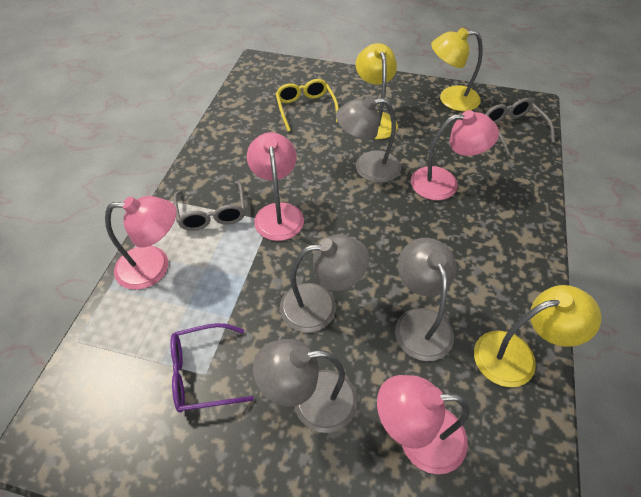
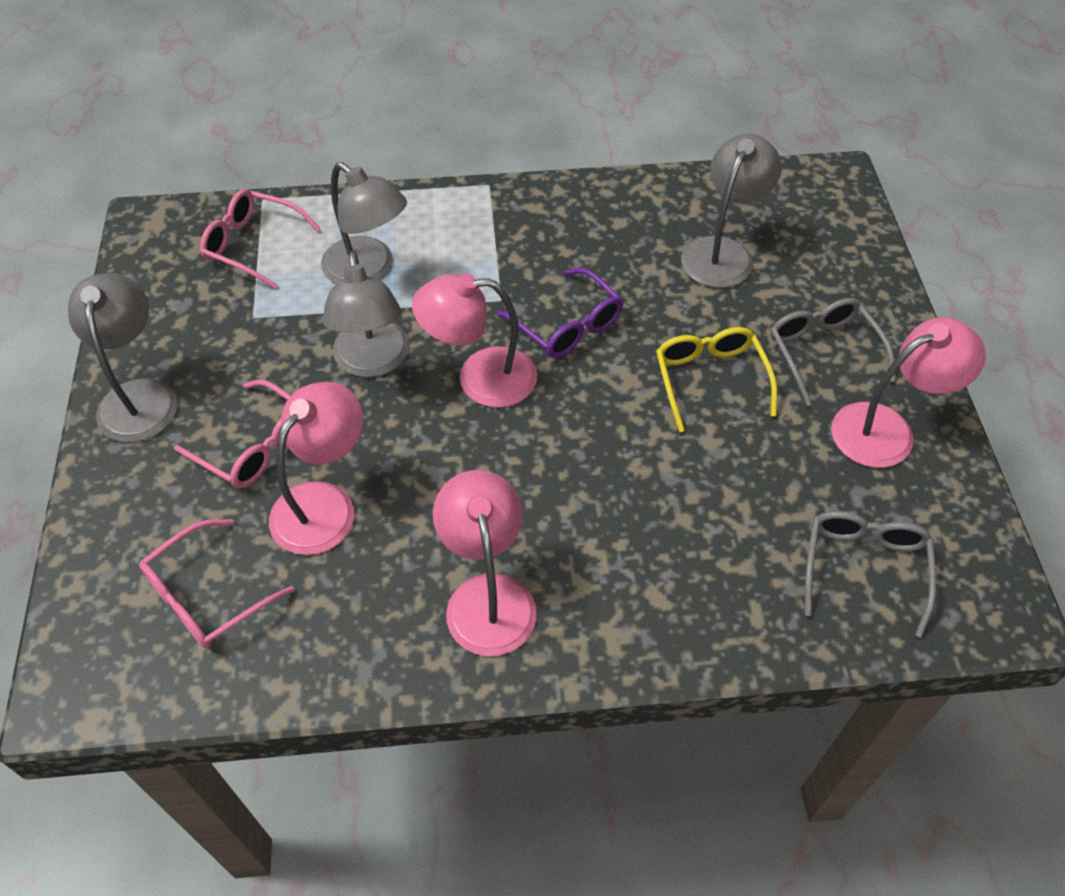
pink glasses: none = 0 -> [139,519,294,648] [174,379,291,488] [200,189,320,289] = 3
yellow lamp: [356,43,398,139] [431,28,483,111] [474,285,602,387] = 3 -> none = 0

